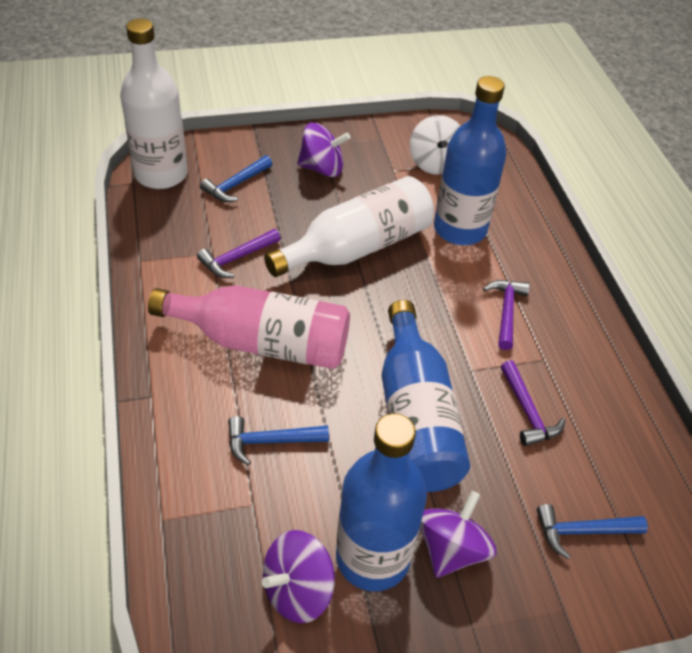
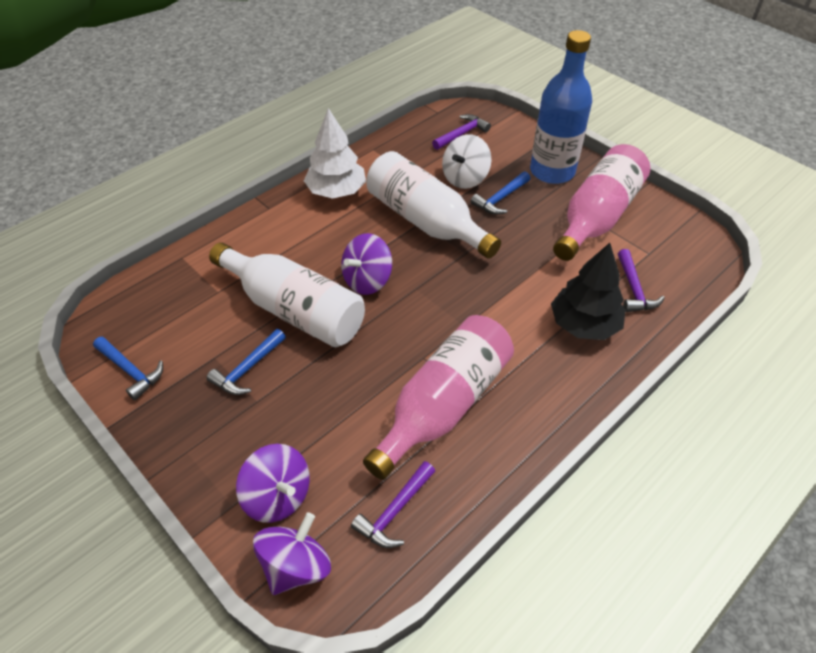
black tree: none = 0 -> [551,243,626,340] = 1
blue bottle: [336,414,427,591] [382,300,470,492] [434,76,507,245] = 3 -> [530,30,592,184] = 1
pink bottle: [148,285,350,369] = 1 -> [363,315,514,480] [553,144,650,261] = 2
white tree: none = 0 -> [304,108,366,199] = 1

